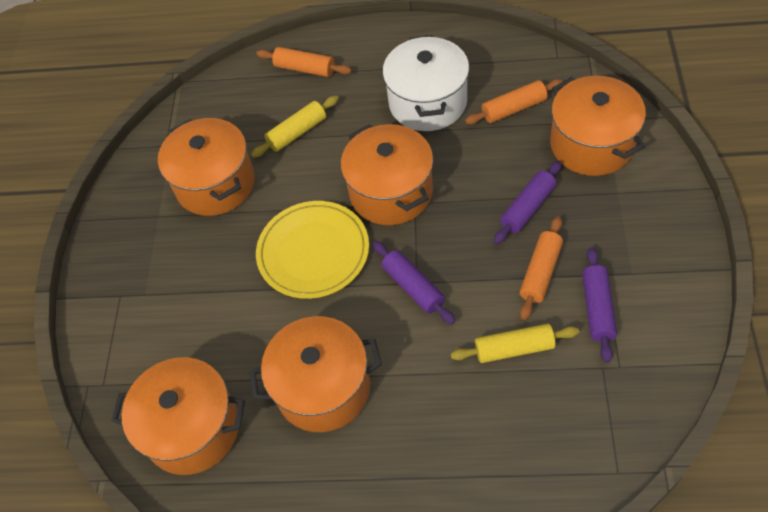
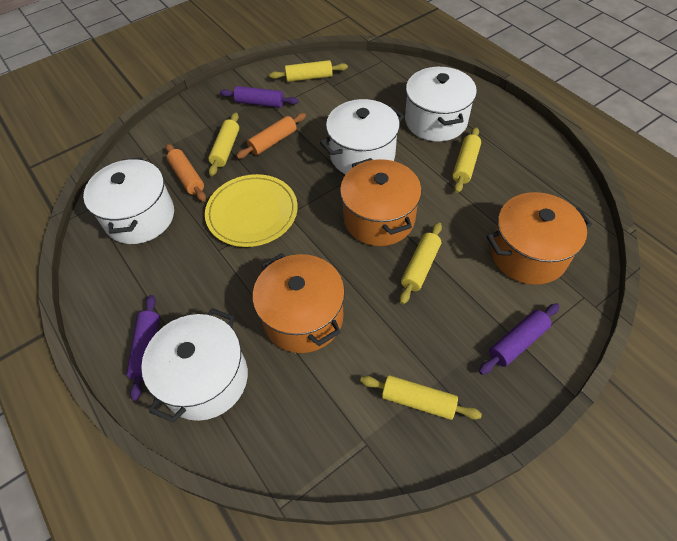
orange pot: [111,357,245,475] [158,118,255,216] [249,316,382,432] [341,124,433,225] [550,76,646,176] = 5 -> [253,253,345,353] [340,158,422,246] [487,192,592,285] = 3
orange rolling pin: [256,47,352,77] [465,79,563,125] [520,216,563,320] = 3 -> [166,144,206,202] [236,113,306,159] = 2
white pot: [383,35,469,131] = 1 -> [83,158,174,244] [141,308,248,423] [320,99,404,174] [405,67,477,142] = 4
yellow rolling pin: [251,96,339,158] [451,324,579,363] = 2 -> [208,113,239,176] [269,60,348,82] [360,375,482,420] [400,222,442,304] [452,127,481,193] = 5

